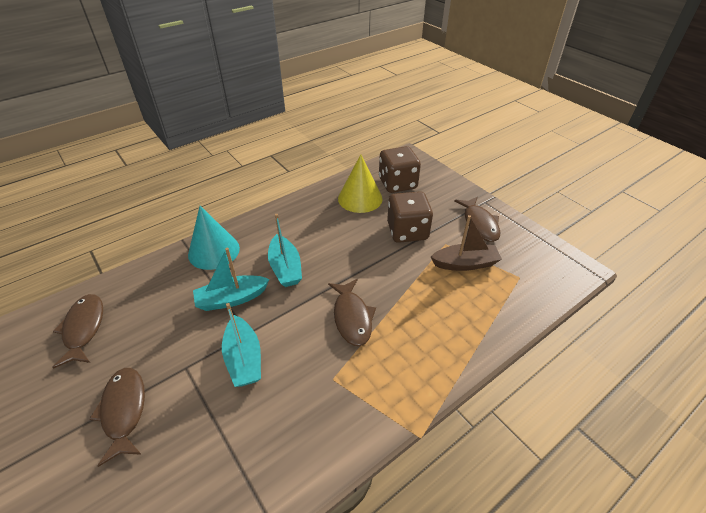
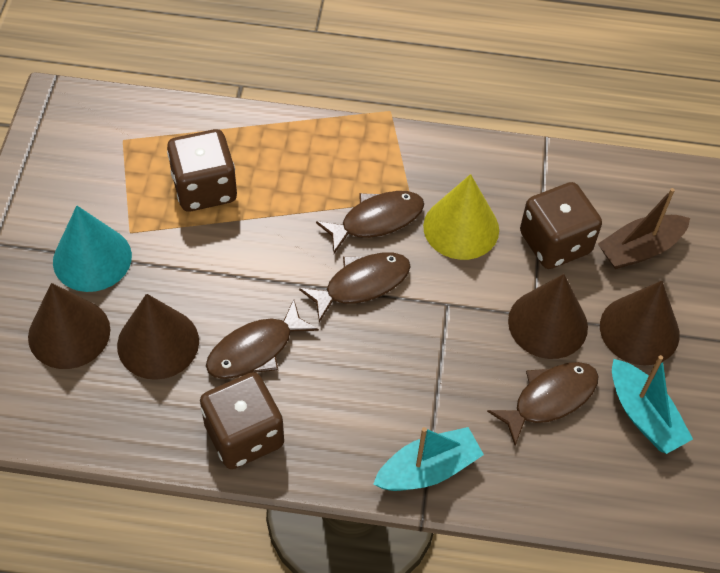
brown cone: none = 0 -> [28,283,110,369] [117,294,199,380] [508,274,588,359] [600,281,680,366] = 4
brown dice: [379,146,421,193] [387,191,433,243] = 2 -> [167,129,237,212] [200,372,284,469] [520,182,602,269] = 3
turquoise boat: [193,248,270,311] [222,303,261,387] [268,214,302,287] = 3 -> [373,427,484,491] [612,355,693,454] = 2

